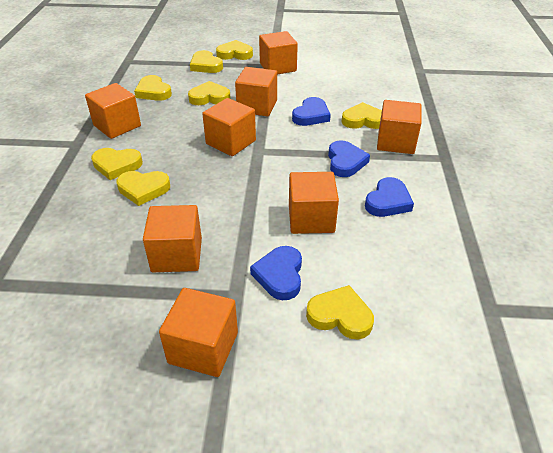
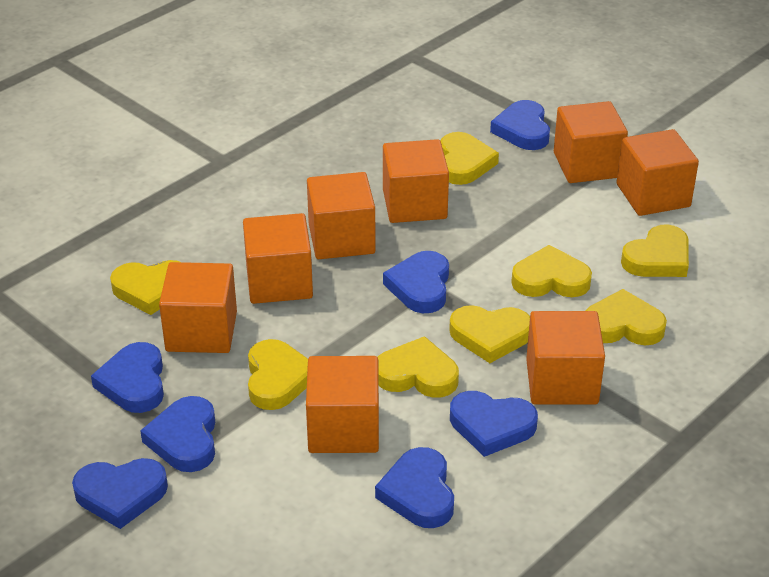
blue heart: [250,246,302,300] [292,97,331,126] [328,140,370,177] [365,177,414,217] = 4 -> [72,458,168,529] [91,342,164,413] [140,396,215,472] [375,447,454,528] [383,251,449,313] [450,391,538,457] [490,100,550,150] = 7

